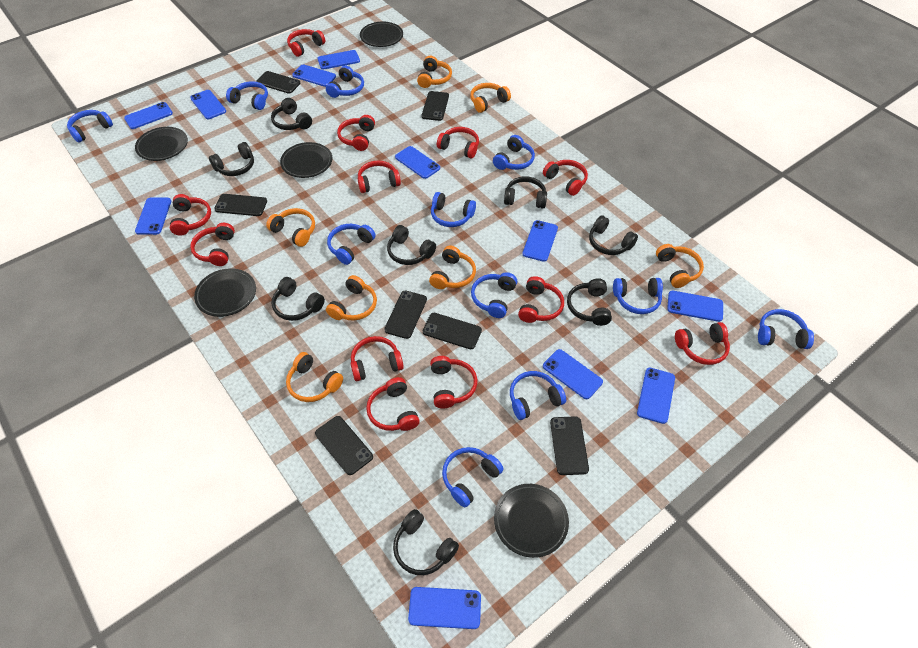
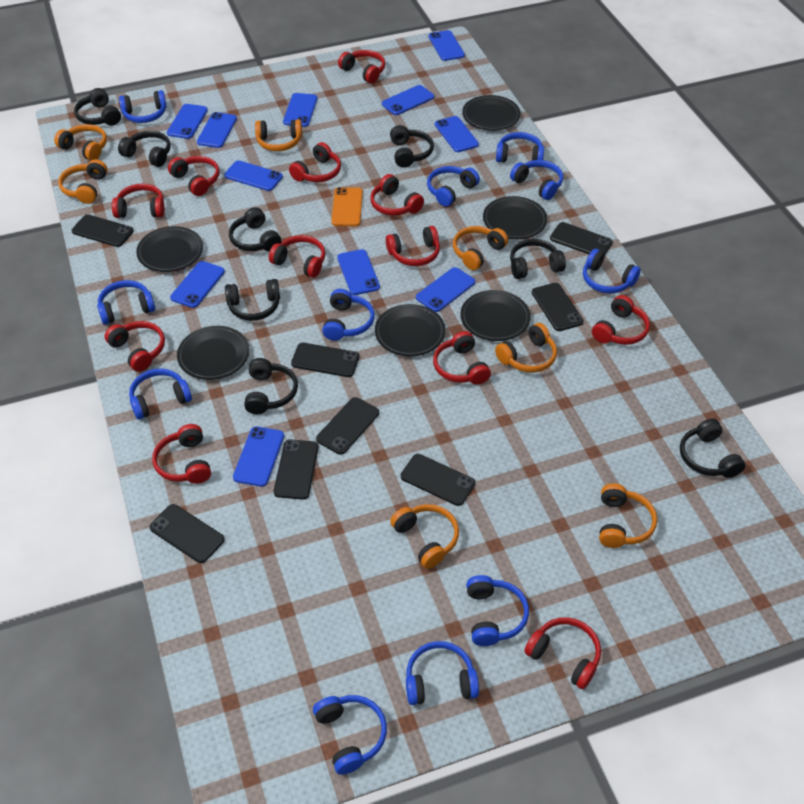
black phone: [214,194,267,216] [256,71,300,94] [315,416,373,475] [384,291,427,339] [422,91,449,121] [423,313,482,349] [550,416,589,475] = 7 -> [72,214,134,247] [150,504,225,563] [274,439,319,500] [291,343,360,377] [316,397,379,455] [401,454,475,506] [532,283,584,331] [550,222,613,255] = 8
black plate: [135,127,188,161] [194,268,256,317] [280,142,332,178] [360,22,403,47] [494,484,569,558] = 5 -> [136,226,203,272] [177,326,249,380] [375,304,445,357] [461,290,531,341] [462,95,521,131] [483,196,547,239] = 6
orange phone: none = 0 -> [331,187,363,226] = 1

